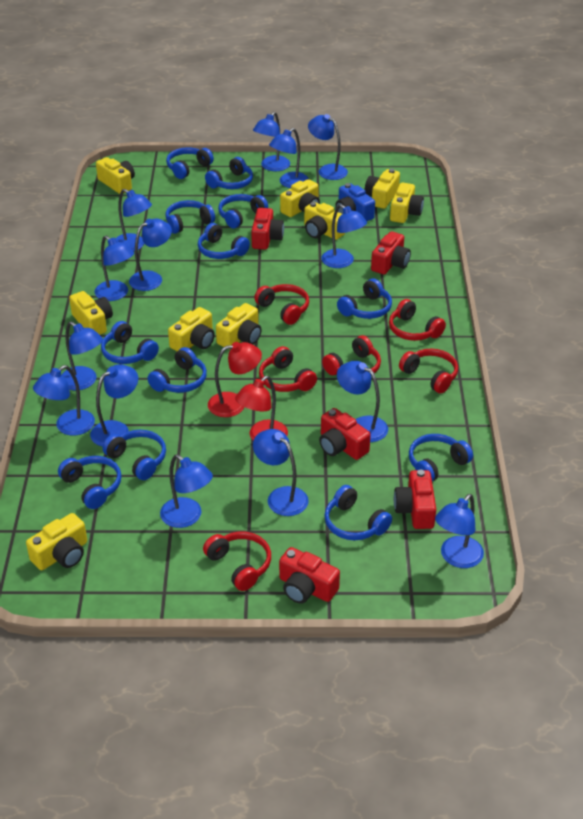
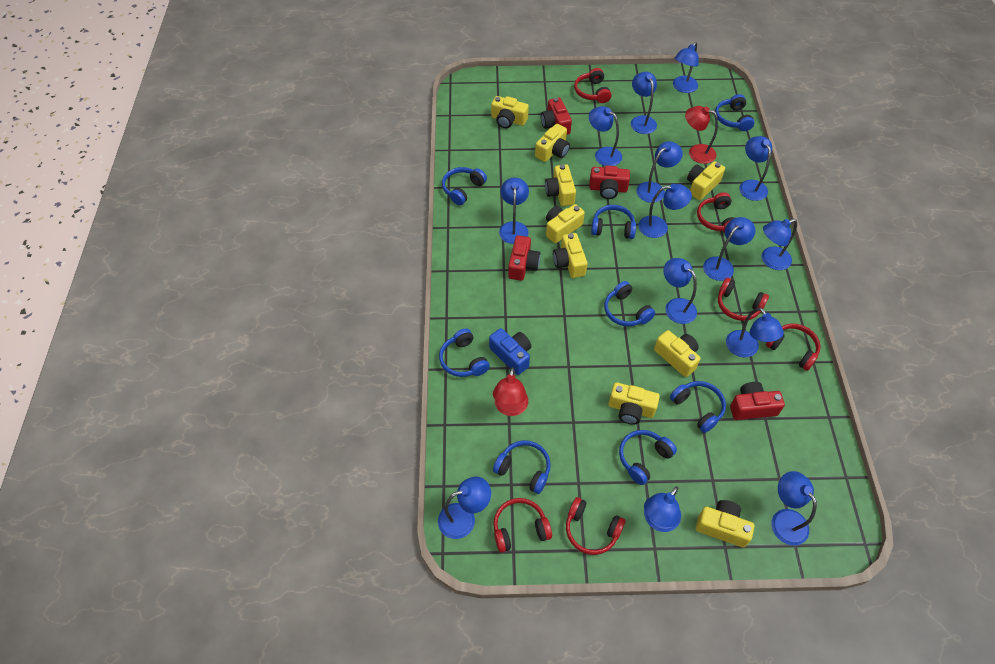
blue headphones: [58,456,122,509] [101,321,159,364] [102,430,166,480] [148,347,207,393] [166,147,214,179] [166,200,215,234] [198,223,250,259] [205,157,253,189] [218,194,268,228] [324,485,392,540] [337,278,392,319] [409,434,473,481] = 12 -> [439,328,490,377] [442,167,487,205] [493,440,551,494] [591,205,636,239] [604,281,655,326] [619,430,677,485] [670,381,726,433] [715,94,754,131] = 8
red camera: [251,208,284,250] [279,547,340,604] [319,408,371,460] [371,231,411,274] [394,469,436,529] = 5 -> [508,235,540,281] [541,97,572,135] [589,165,630,199] [730,382,785,420] = 4

